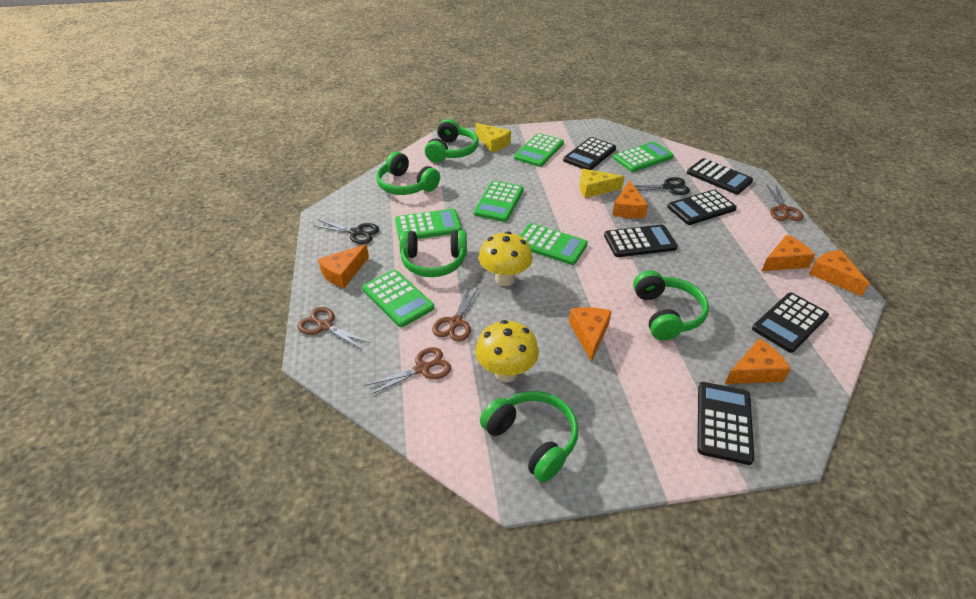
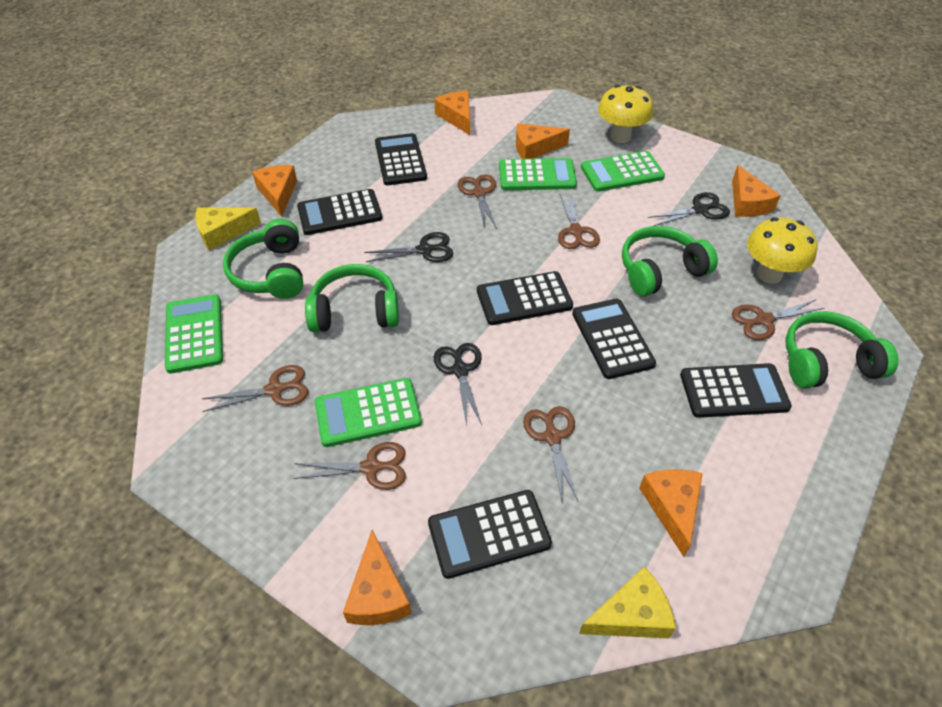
black scissors: [315,220,379,244] [634,177,690,195] = 2 -> [364,232,453,262] [434,343,482,425] [648,192,730,226] = 3
brown scissors: [297,307,370,350] [365,347,451,395] [432,286,479,342] [767,185,804,221] = 4 -> [202,365,308,412] [293,442,406,490] [458,174,497,228] [523,406,578,501] [558,192,600,249] [732,299,825,340] = 6
green calculator: [362,270,434,327] [395,209,462,240] [474,181,524,222] [514,133,564,167] [520,223,588,265] [613,142,674,172] = 6 -> [165,294,223,373] [315,378,422,447] [499,158,577,190] [581,151,665,192] = 4
green headphones: [376,152,440,195] [399,230,467,277] [425,119,479,163] [480,391,578,482] [633,270,709,340] = 5 -> [223,219,303,299] [305,264,399,332] [622,226,718,297] [785,311,898,389] = 4

